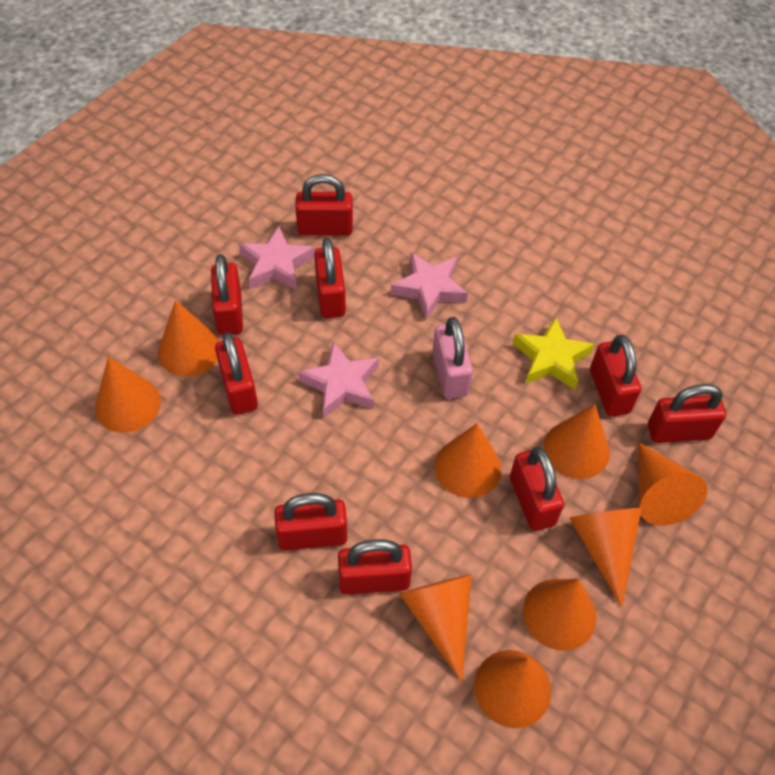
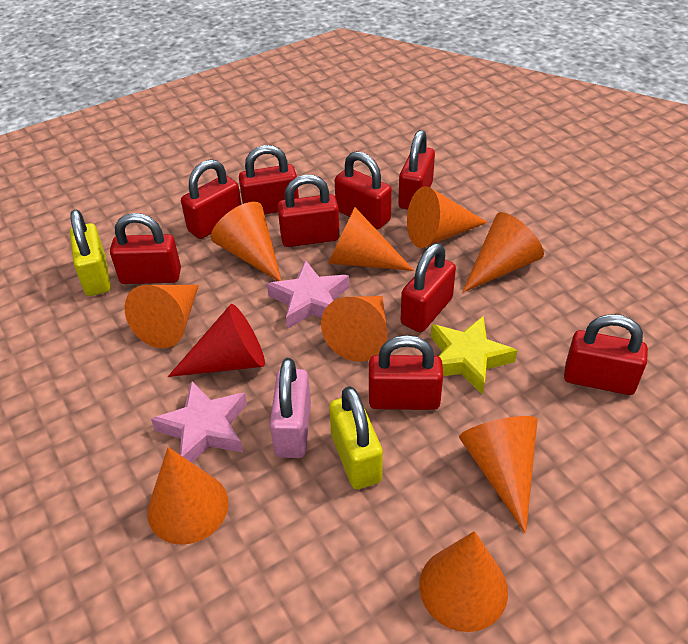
pink star: [239,226,314,290] [299,342,379,418] [391,252,468,320] = 3 -> [151,381,247,463] [267,260,349,329] = 2
red cone: none = 0 -> [168,304,265,377] = 1
yellow padlock: none = 0 -> [70,210,111,296] [329,386,383,489] = 2

